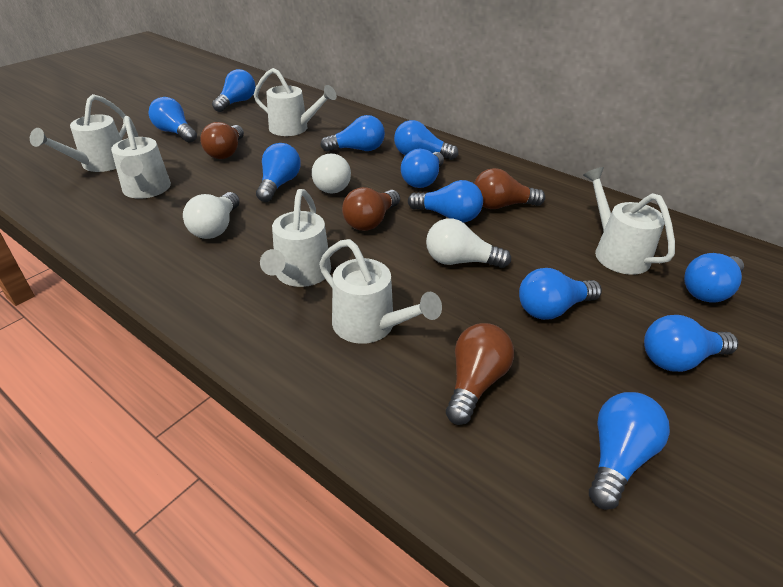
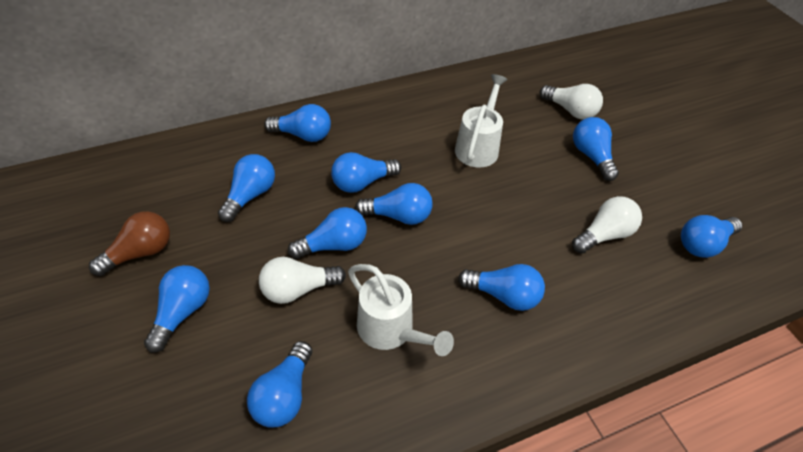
blue light bulb: [149,97,197,143] [212,69,255,112] [256,143,301,202] [320,115,385,152] [394,120,458,160] [401,149,444,188] [408,180,483,222] [519,268,602,320] [589,392,670,510] [644,315,738,372] [684,253,744,302] = 11 -> [144,265,210,352] [218,154,275,222] [247,341,312,428] [264,104,331,142] [288,207,367,259] [331,152,401,193] [355,183,432,225] [458,264,545,311] [573,117,619,181] [681,215,742,258] = 10
brown light bulb: [200,122,244,159] [342,187,400,231] [446,323,514,425] [474,168,545,209] = 4 -> [89,211,170,276] = 1
white watering can: [30,94,126,172] [111,116,171,199] [254,68,337,136] [260,189,331,287] [319,239,442,344] [583,167,675,275] = 6 -> [348,264,454,356] [455,74,508,168] = 2

